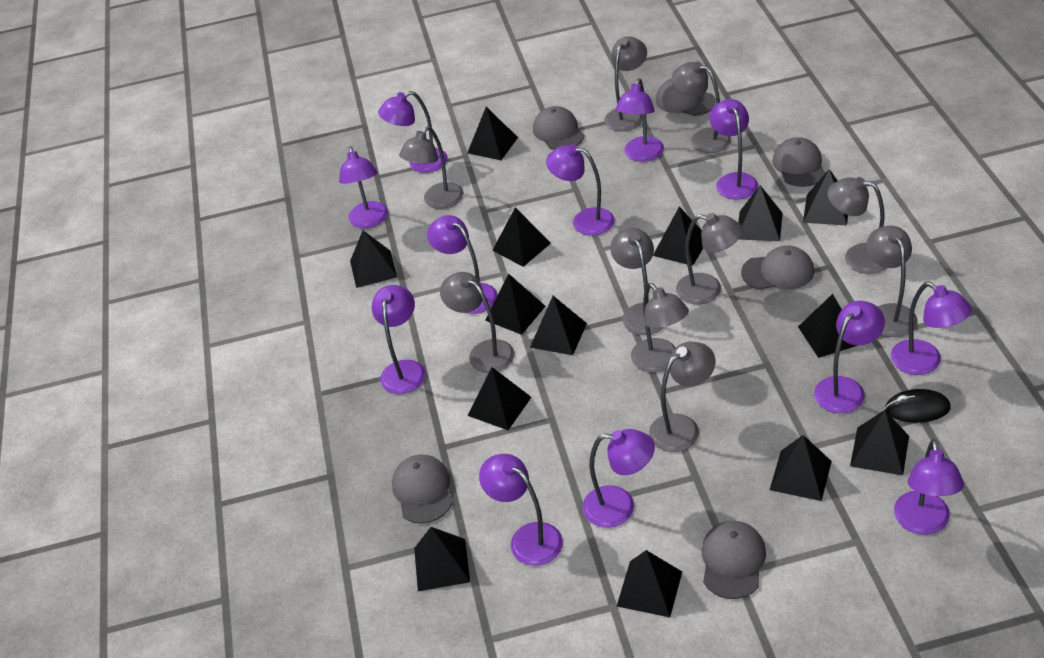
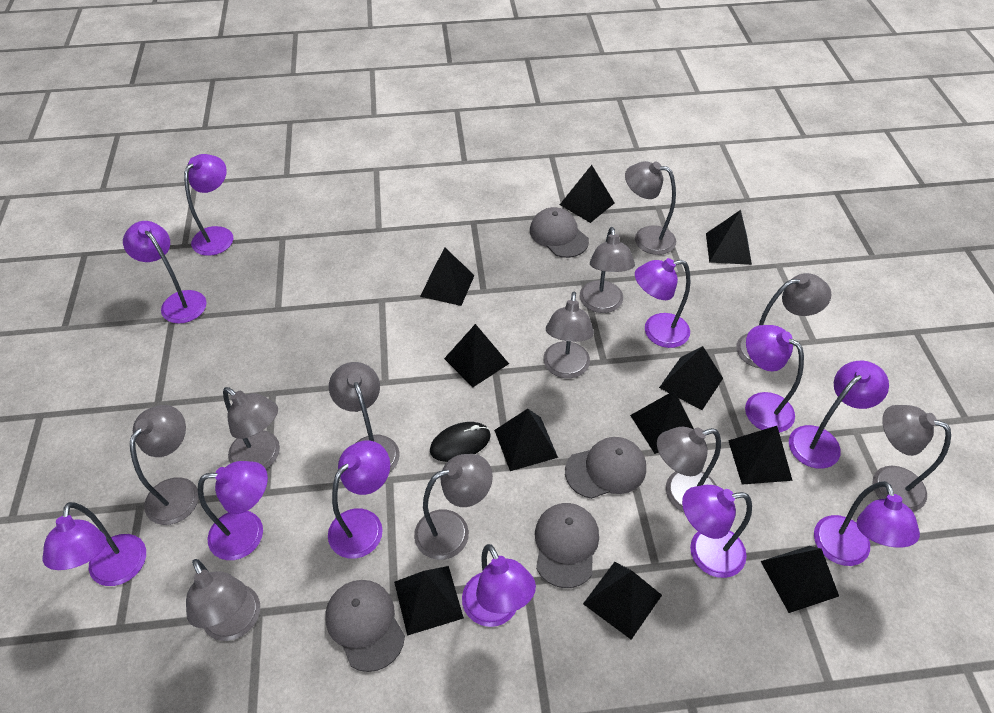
black pyramid: [350,230,397,288] [414,527,470,591] [467,107,518,160] [468,367,531,430] [485,273,546,335] [492,207,551,267] [530,296,587,355] [617,550,682,617] [653,207,703,266] [738,185,783,241] [770,435,832,501] [798,294,857,358] [803,169,848,226] [850,410,909,475] = 14 -> [394,566,464,636] [420,248,475,306] [444,324,509,388] [494,409,558,471] [560,165,615,223] [583,562,662,640] [630,390,694,454] [659,346,723,410] [706,210,752,265] [728,426,793,485] [761,546,839,613] = 11
grey cap: [392,455,452,524] [533,106,585,150] [656,79,716,116] [702,521,766,599] [741,245,814,290] [772,137,825,187] = 6 -> [325,580,405,672] [530,207,589,258] [535,503,599,588] [565,437,646,499] = 4
grey lamp: [399,126,463,209] [440,272,514,373] [604,36,647,131] [610,228,664,335] [631,283,689,372] [649,342,715,452] [672,62,731,153] [676,213,743,304] [827,177,886,274] [866,226,918,337] = 10 -> [130,405,199,525] [186,559,260,641] [223,387,280,469] [329,362,400,473] [414,454,493,560] [543,292,594,378] [580,227,635,313] [625,161,676,255] [657,427,721,512] [736,273,831,369] [872,405,951,512] = 11
purple lamp: [339,146,388,228] [372,285,426,394] [378,91,448,173] [427,215,498,314] [479,454,563,566] [546,144,615,236] [583,429,655,528] [616,78,664,162] [709,99,758,200] [814,301,885,413] [891,282,972,375] [894,439,964,535] = 12 -> [43,502,146,586] [123,221,206,324] [184,154,233,256] [198,461,268,560] [328,440,390,559] [462,544,536,627] [635,258,690,348] [682,485,752,578] [745,325,804,433] [789,361,889,469] [814,481,920,566] = 11

